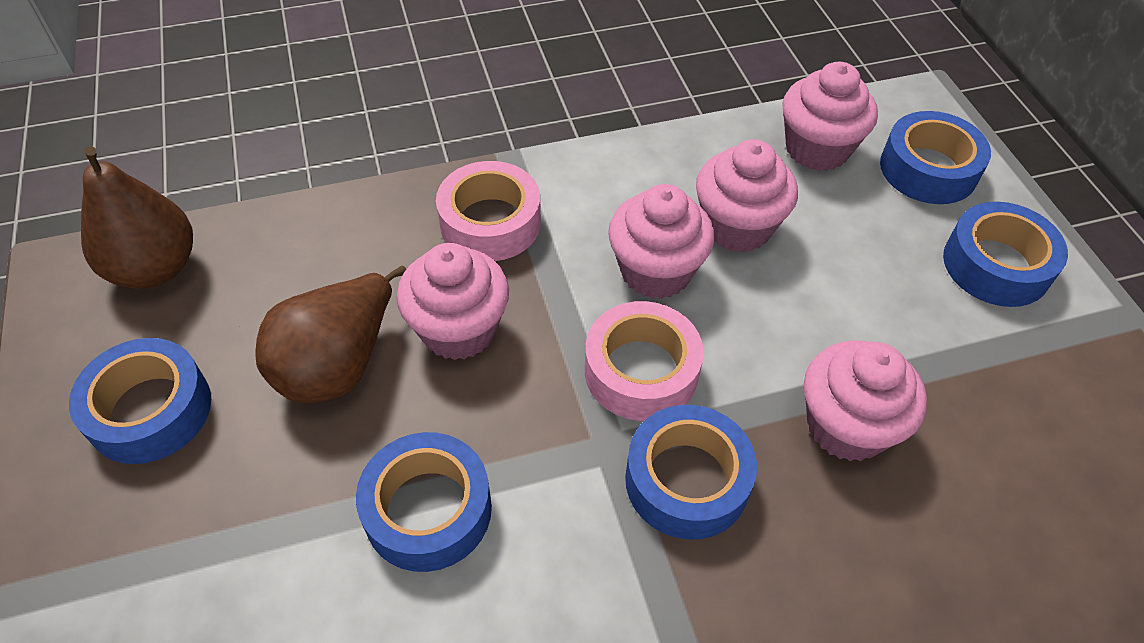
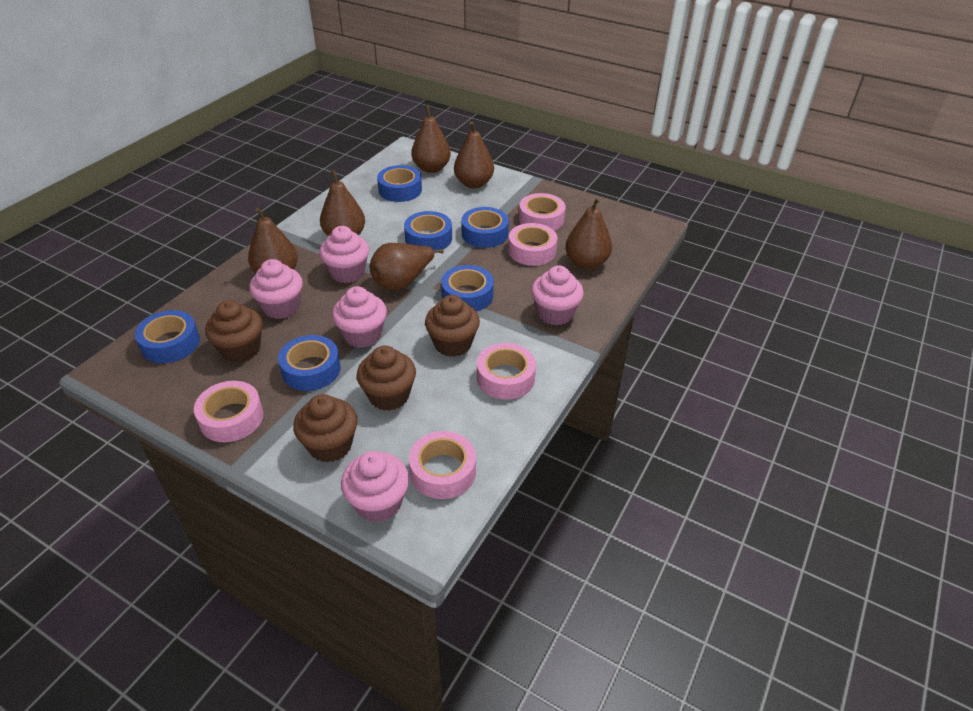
blue tape: [69,338,211,464] [356,432,492,572] [625,405,757,540] [880,111,991,204] [943,202,1068,307] = 5 -> [135,310,200,363] [278,335,341,391] [377,165,422,202] [404,211,452,250] [441,265,494,311] [461,207,509,248] = 6
brown cupcake: none = 0 -> [205,300,263,363] [293,394,358,463] [357,346,416,411] [425,295,480,357] = 4
brown pear: [81,146,193,289] [255,266,406,403] = 2 -> [248,208,298,273] [320,170,365,236] [370,243,444,291] [411,106,451,173] [454,121,494,188] [565,197,612,269] = 6
pink tape: [436,161,541,261] [585,301,704,421] = 2 -> [194,381,264,442] [409,431,476,499] [477,343,536,400] [508,223,558,266] [519,193,566,231] = 5

